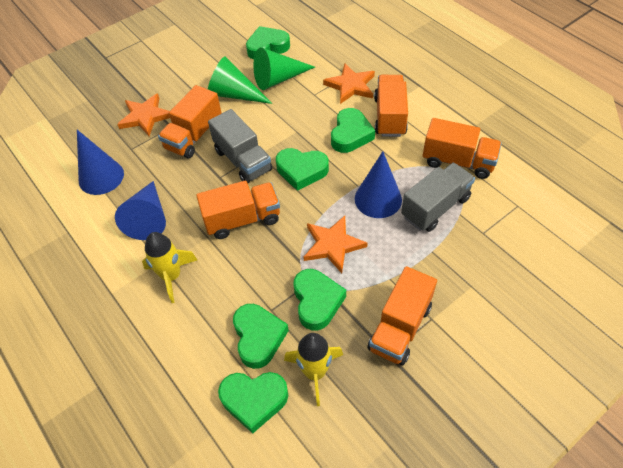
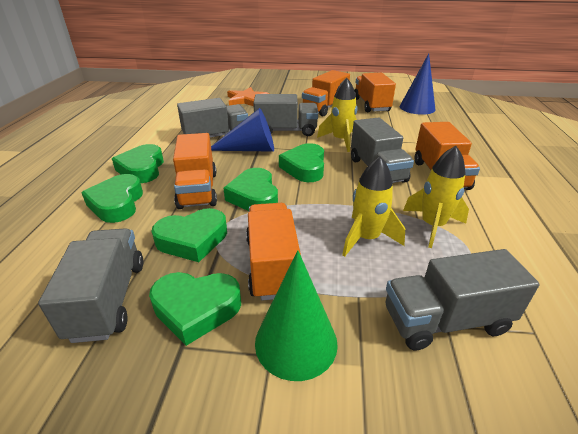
blue cone: [77,130,124,195] [115,181,166,240] [355,151,402,218] = 3 -> [211,108,274,152] [400,53,435,115] = 2
green cone: [208,56,273,104] [254,47,315,90] = 2 -> [255,250,338,381] = 1
grey truck: [208,109,272,183] [401,163,475,232] = 2 -> [38,228,143,343] [177,98,248,137] [253,94,318,136] [351,117,414,183] [385,249,540,351] = 5
orange star: [117,93,170,136] [304,216,368,273] [323,63,375,104] = 3 -> [227,87,269,106] = 1
yellow rocket: [142,232,197,303] [284,333,343,406] = 2 -> [317,78,358,152] [342,156,405,257] [403,146,469,248] = 3

